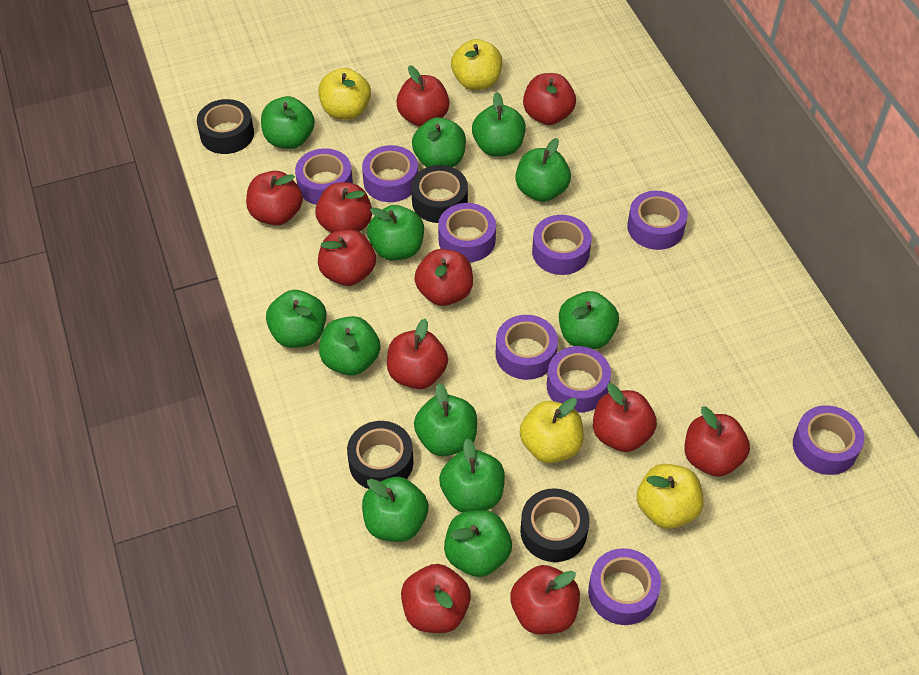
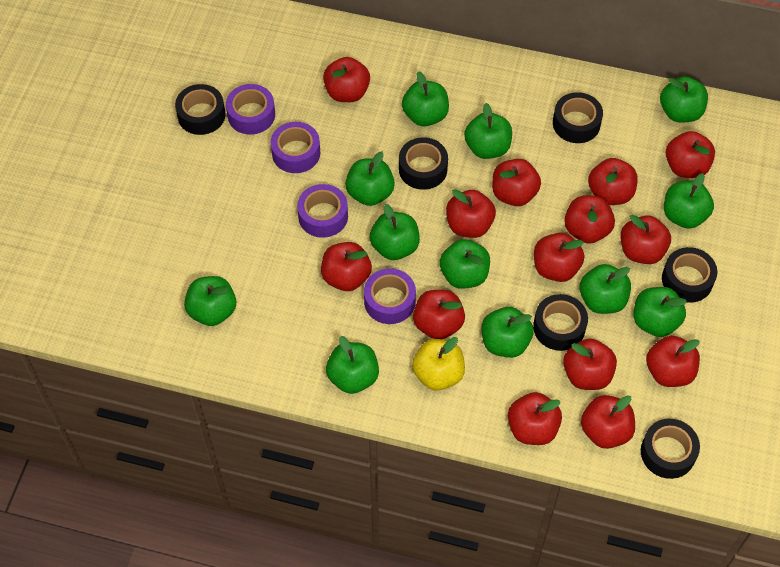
black tape: [197,99,254,154] [347,421,413,489] [411,165,468,223] [520,488,590,562] = 4 -> [175,84,225,135] [399,137,448,190] [533,294,588,351] [553,92,603,143] [641,419,700,479] [662,247,717,303] = 6
purple tape: [295,148,353,205] [362,145,418,202] [438,203,496,262] [496,315,558,380] [532,215,592,275] [547,346,611,413] [588,548,661,625] [627,191,688,250] [793,405,864,475] = 9 -> [226,84,275,135] [271,122,320,173] [297,184,348,238] [364,268,416,324] = 4
red apple: [246,171,303,225] [315,182,372,233] [318,230,376,286] [387,319,448,389] [396,65,450,127] [401,564,471,633] [414,249,473,306] [510,565,580,634] [523,73,576,125] [593,383,657,452] [684,406,750,477] = 11 -> [321,242,372,291] [323,57,370,102] [413,290,465,339] [446,189,496,238] [492,159,541,206] [508,392,562,445] [534,233,584,282] [563,339,617,390] [564,195,615,244] [581,395,635,449] [588,158,637,205] [620,215,671,264] [646,336,700,387] [666,131,715,178] = 14
yellow apple: [318,68,371,119] [451,39,502,90] [520,398,584,463] [637,464,704,529] = 4 -> [412,337,465,391] = 1

